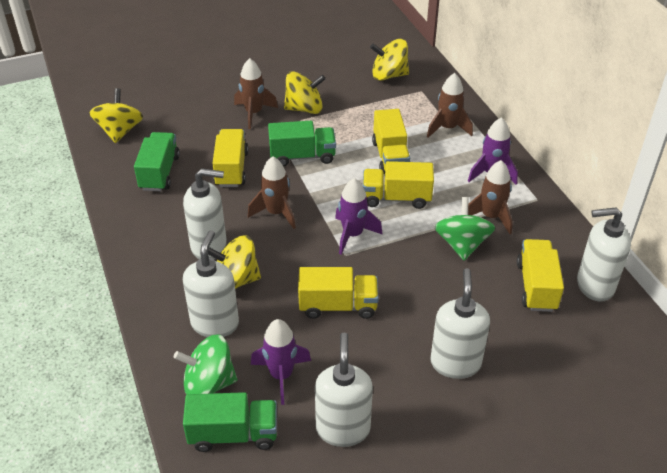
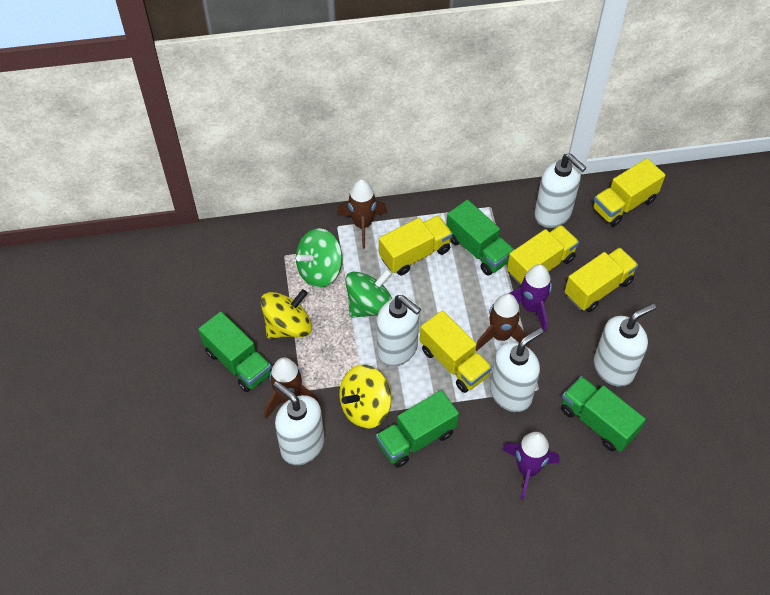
brown rocket: [234,58,278,129] [248,156,296,229] [427,73,473,138] [468,160,513,234] = 4 -> [265,357,320,419] [337,179,387,249] [476,293,529,351] = 3
green truck: [134,132,180,191] [183,392,277,452] [268,121,336,167] = 3 -> [198,312,272,392] [376,390,459,468] [447,200,514,276] [561,376,646,452] = 4
purple rocket: [251,319,311,405] [335,178,383,255] [468,117,518,185] = 3 -> [502,432,559,501] [509,264,552,332] = 2
yellow spinning top: [90,88,143,143] [208,235,261,289] [284,71,325,114] [370,39,409,81] = 4 -> [261,289,312,339] [339,365,392,429] = 2

